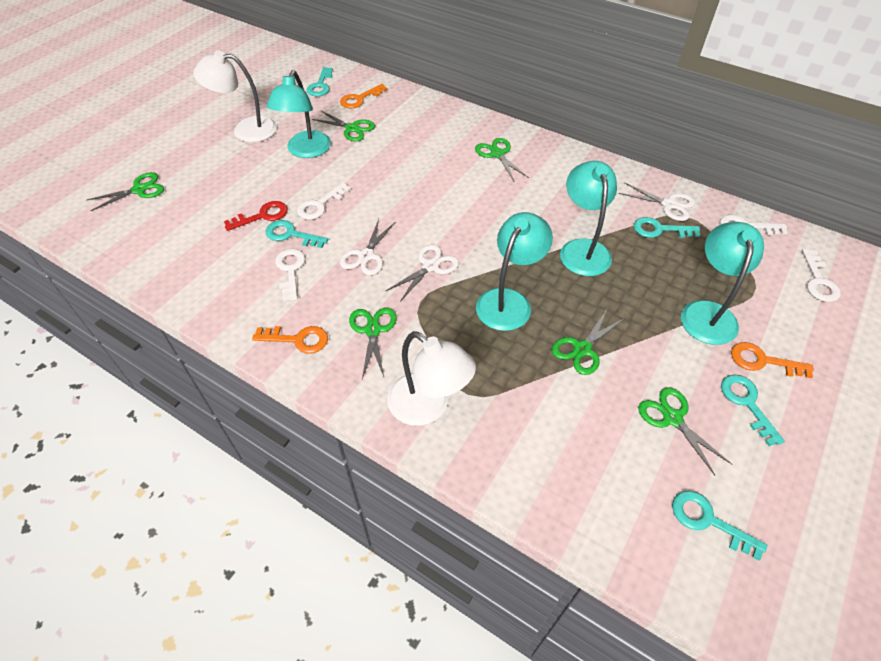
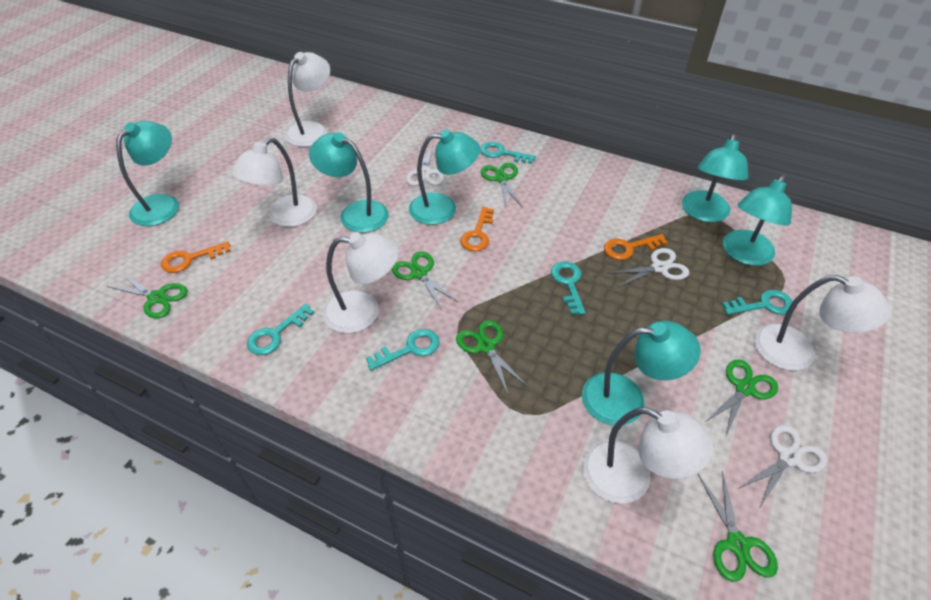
red key: [224,201,288,231] = 1 -> none = 0
turquoise lamp: [267,70,331,158] [476,212,553,331] [560,161,617,276] [681,222,764,345] = 4 -> [116,121,179,226] [309,132,389,233] [409,129,480,225] [582,321,701,425] [682,134,748,222] [723,175,792,266] = 6
white key: [275,249,305,301] [297,183,351,220] [720,215,788,235] [802,249,841,302] = 4 -> none = 0
white lamp: [193,51,277,142] [387,331,476,426] = 2 -> [231,138,317,227] [285,52,330,147] [323,232,399,333] [583,407,714,504] [754,275,891,371] = 5

